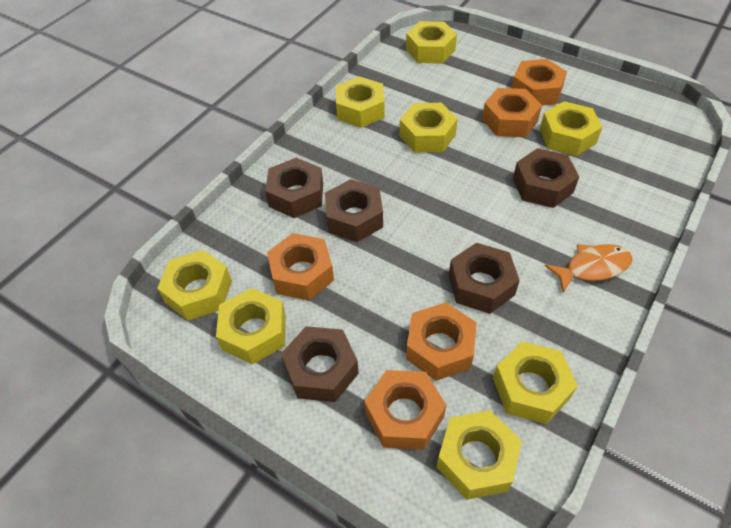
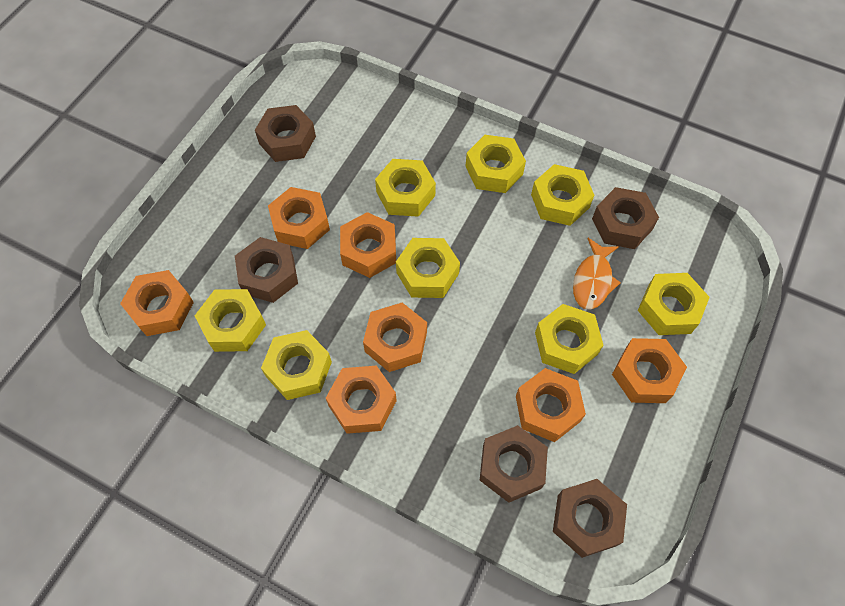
orange nut: [267,233,334,301] [364,370,446,450] [406,302,477,381] [482,88,542,137] [512,59,567,106] = 5 -> [120,270,194,336] [268,187,330,249] [326,366,397,434] [340,212,396,278] [363,303,427,372] [516,368,586,442] [612,338,687,403] = 7

